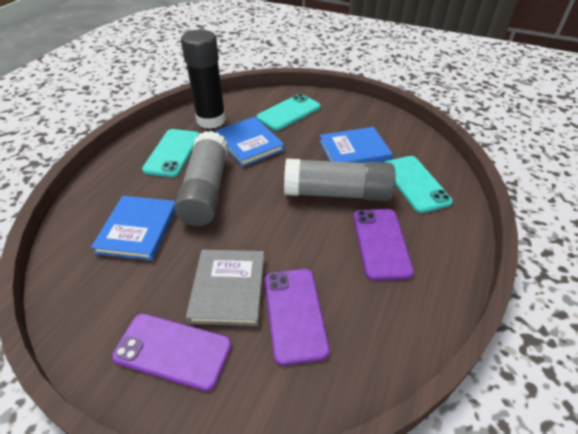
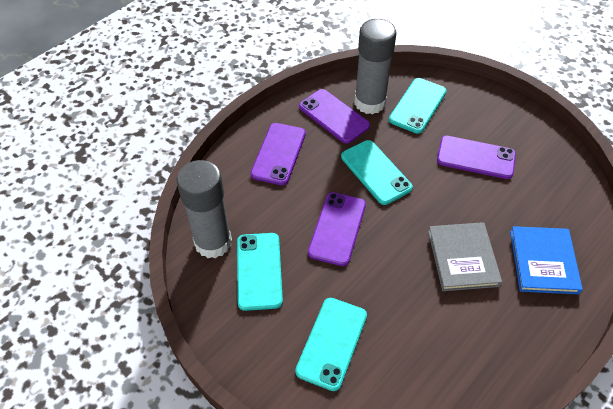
black glue stick: [181,30,226,129] = 1 -> none = 0
blue book: [91,196,175,260] [215,117,284,167] [320,127,393,163] = 3 -> [510,226,583,294] = 1
purple phone: [112,313,232,391] [265,269,330,365] [353,209,414,280] = 3 -> [251,123,306,185] [299,89,370,144] [308,192,366,266] [437,136,516,179] = 4
turquoise phone: [142,129,199,177] [257,94,320,131] [385,156,453,213] = 3 -> [237,233,283,311] [295,298,367,391] [341,140,413,205] [389,78,447,134] = 4

